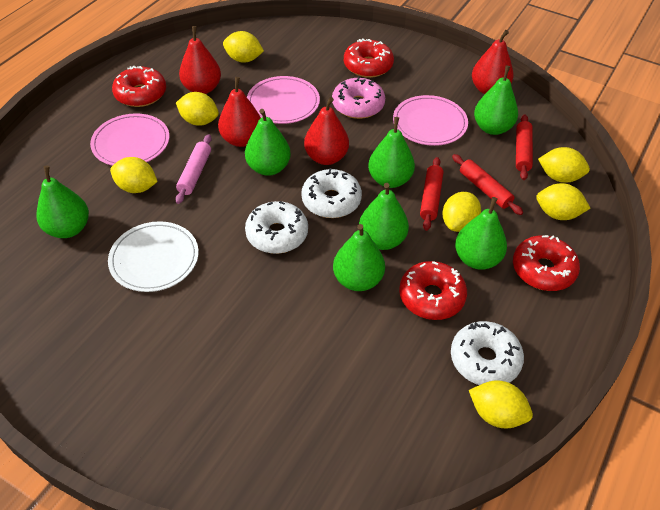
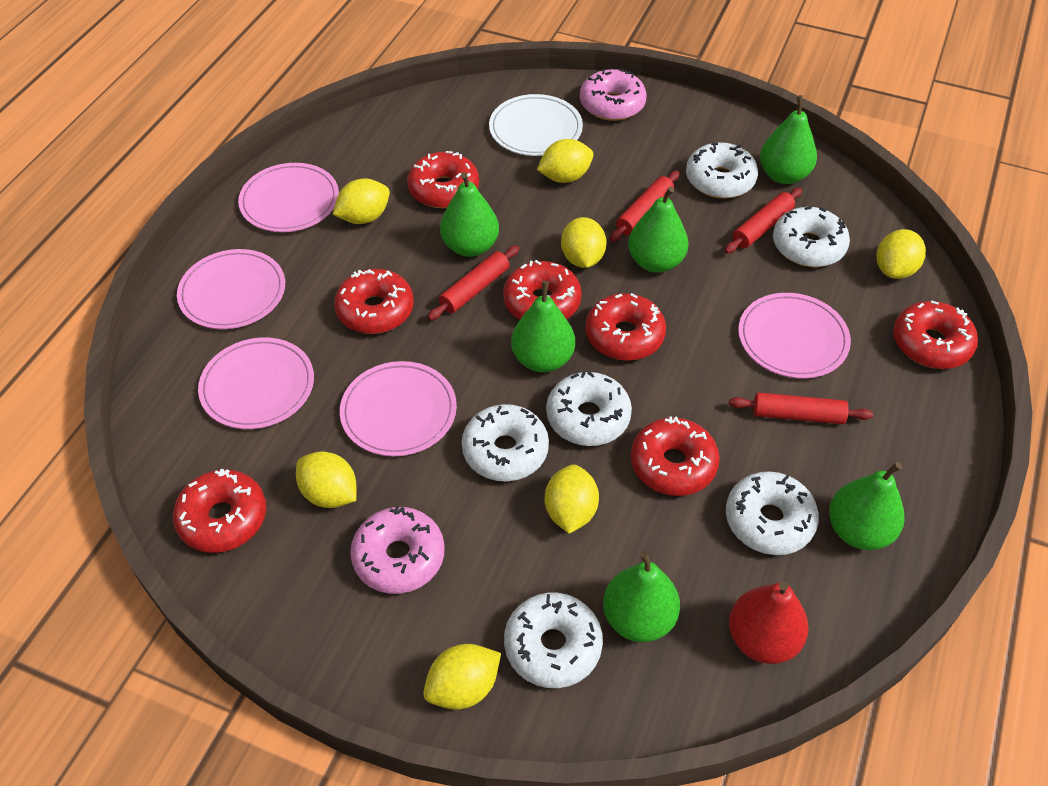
green pear: [36,166,89,238] [245,109,291,176] [333,224,385,291] [359,183,409,250] [368,117,415,188] [455,197,507,270] [474,66,518,135] = 7 -> [440,172,499,257] [511,281,575,372] [603,551,680,642] [628,186,688,273] [760,95,817,184] [829,462,905,550] = 6
pink donut: [332,76,385,119] = 1 -> [350,507,445,594] [580,69,647,121] = 2
pink plate: [90,113,169,166] [247,76,320,124] [393,95,468,146] = 3 -> [177,249,285,329] [198,337,314,429] [238,163,339,232] [340,361,457,456] [738,293,851,378] = 5
pink rolling pin: [175,134,211,204] = 1 -> none = 0
red donut: [112,66,166,107] [344,38,394,78] [399,261,467,320] [513,235,580,291] = 4 -> [173,469,266,553] [334,269,414,334] [407,151,479,208] [503,260,582,320] [585,293,666,361] [631,417,720,496] [893,300,978,369] = 7
red pear: [179,26,221,94] [218,77,261,147] [304,97,349,165] [472,30,514,94] = 4 -> [729,581,809,664] = 1
red rolling pin: [420,157,443,231] [452,154,523,215] [516,114,533,180] = 3 -> [428,245,519,320] [610,171,680,242] [724,188,802,254] [729,392,873,424] = 4
white donut: [245,201,308,254] [301,168,362,218] [451,321,524,385] = 3 -> [462,404,549,481] [504,593,603,688] [546,371,632,446] [686,142,758,199] [726,471,819,555] [773,206,850,267] = 6

